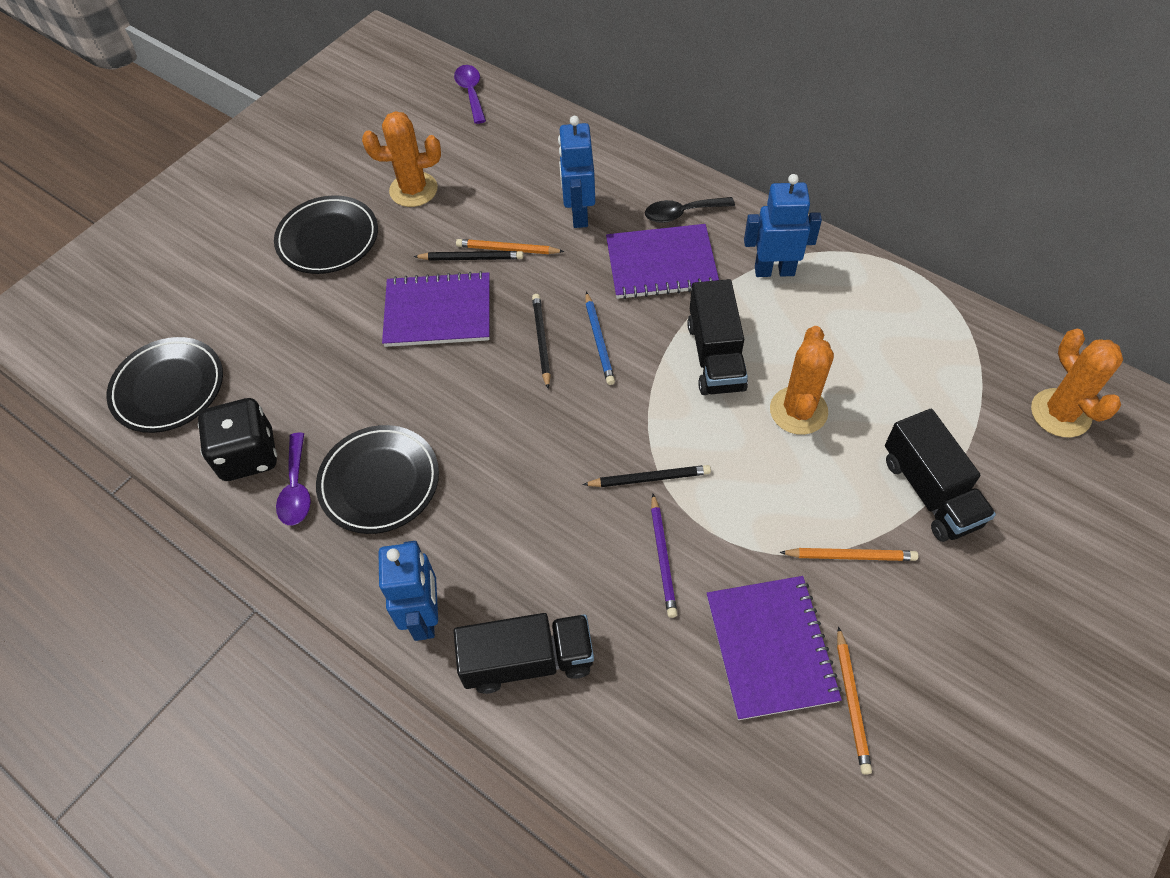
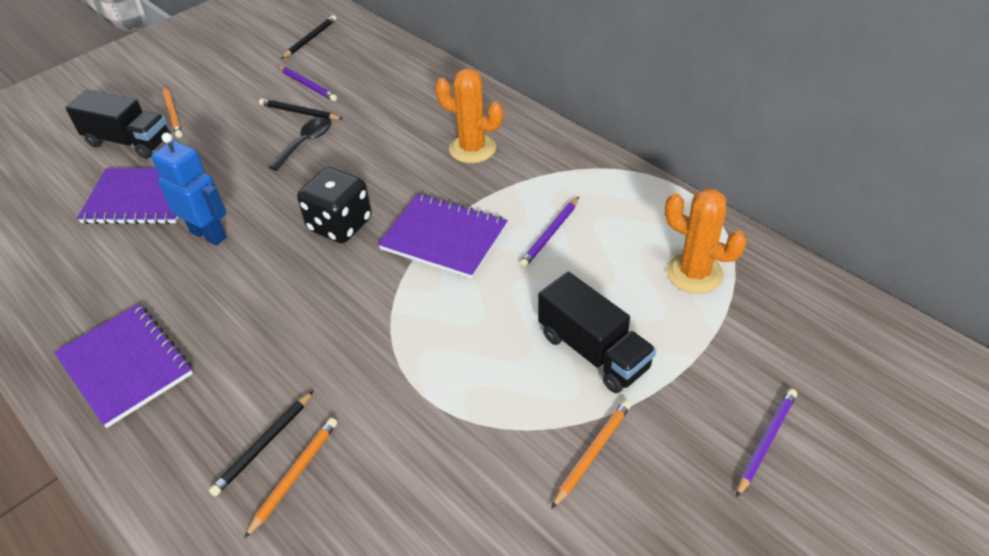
black plate: [107,337,223,433] [274,195,378,274] [316,425,439,534] = 3 -> none = 0
black truck: [453,613,594,694] [687,279,748,395] [885,409,996,542] = 3 -> [65,90,171,159] [538,272,656,393] = 2
blue pencil: [585,292,615,385] = 1 -> none = 0
blue robot: [379,541,438,641] [558,116,595,228] [744,174,822,277] = 3 -> [151,133,227,246] = 1
orange cactus: [362,111,441,207] [770,326,834,435] [1031,329,1123,438] = 3 -> [435,69,503,163] [665,188,747,294] = 2
purple pencil: [651,494,677,618] = 1 -> [278,66,337,101] [519,197,579,268] [736,389,797,497] = 3
purple spoon: [276,433,311,525] [454,65,486,124] = 2 -> none = 0

